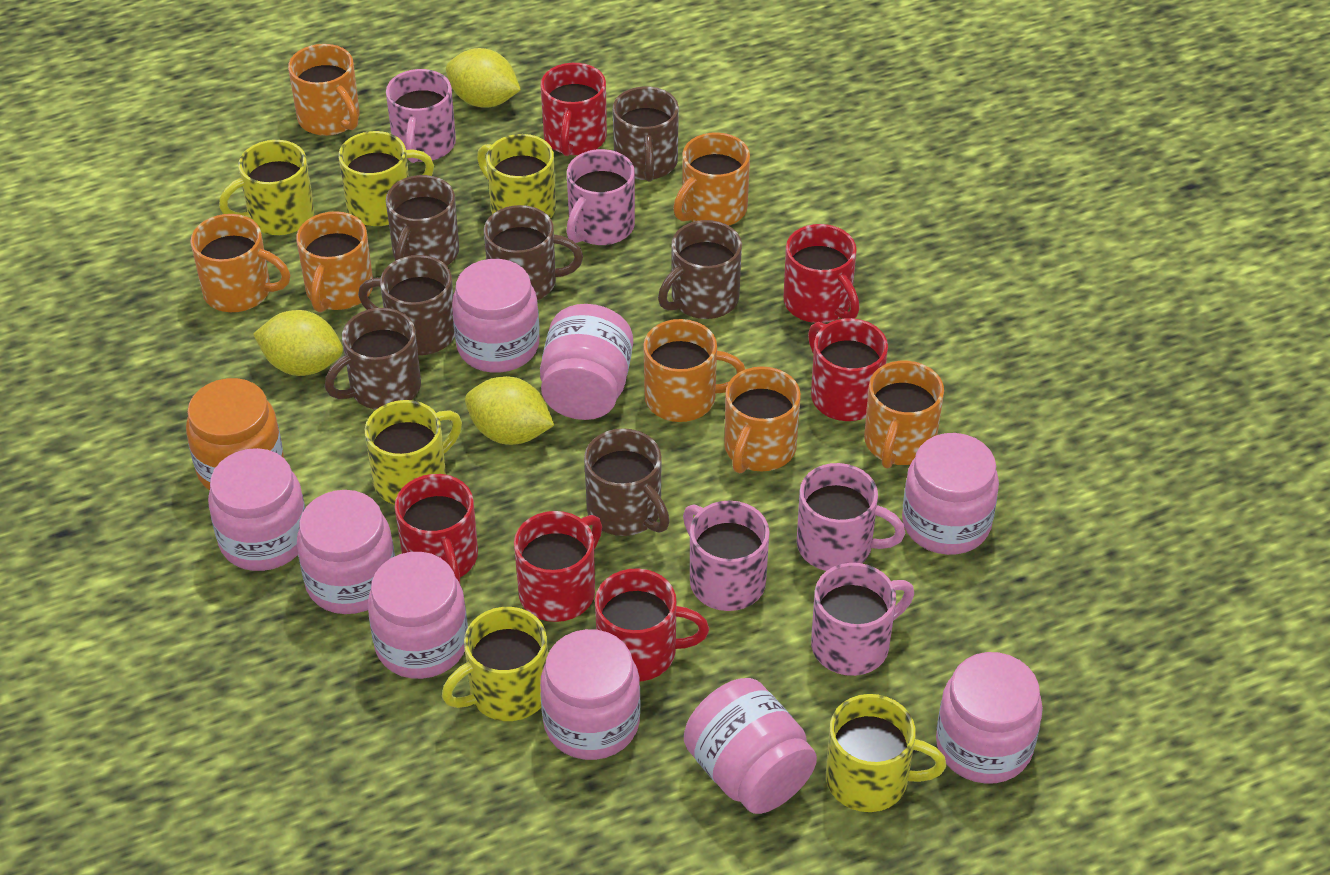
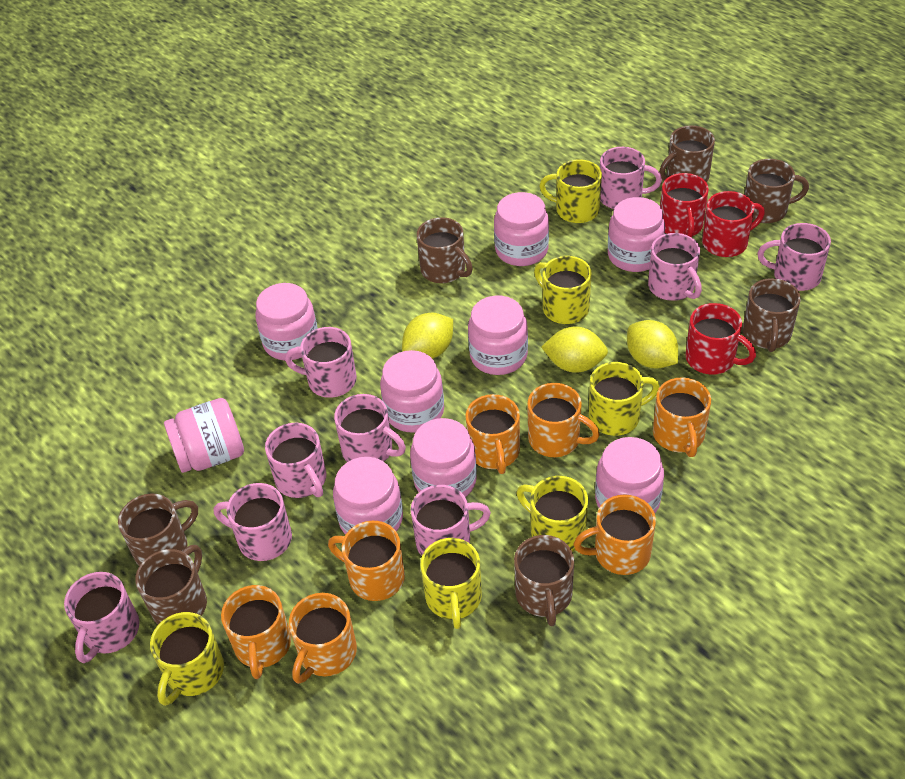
orange jar: [186,378,284,490] = 1 -> none = 0
pink mug: [386,69,456,163] [566,149,635,245] [683,501,770,611] [797,463,905,571] [811,563,914,676] = 5 -> [64,572,140,663] [214,483,292,561] [265,423,326,498] [285,327,357,398] [334,394,406,462] [411,485,491,556] [600,147,662,209] [648,233,702,301] [758,223,831,291] = 9
red mug: [395,474,478,583] [514,511,602,622] [541,63,607,156] [595,568,709,681] [784,224,860,323] [808,318,888,421] = 6 -> [660,173,709,237] [685,303,756,375] [702,191,765,257] = 3

